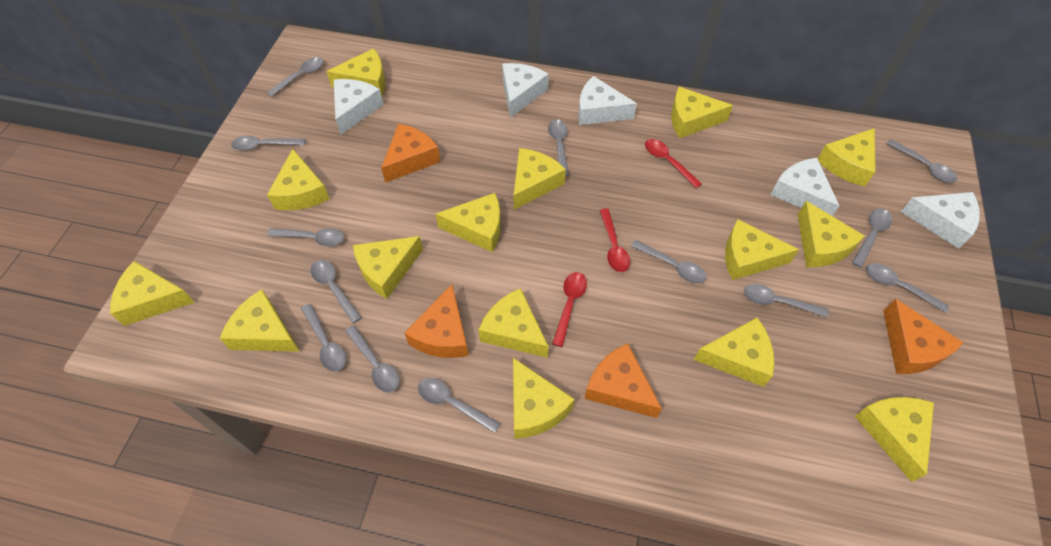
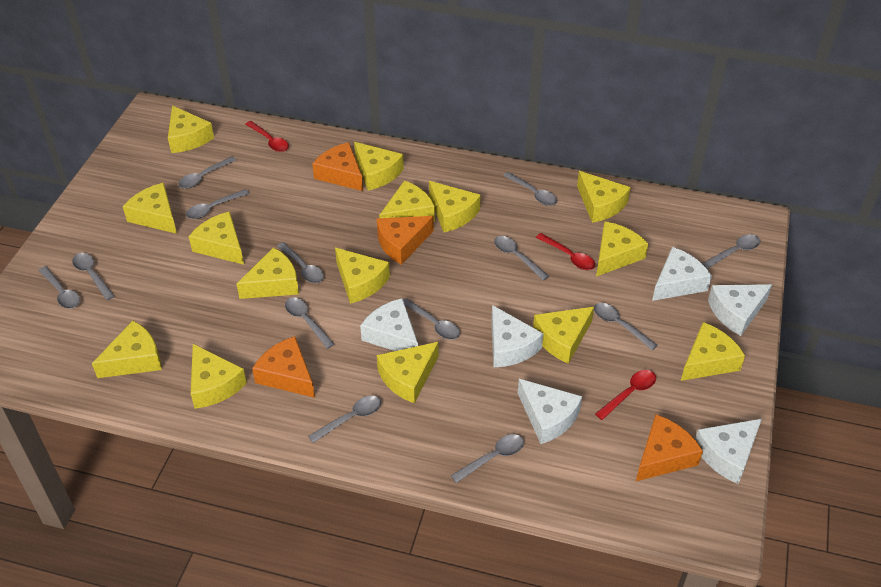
white cheese: [334,79,384,134] [502,63,549,118] [578,76,637,125] [771,158,839,216] [901,192,980,249] = 5 -> [360,298,418,351] [491,305,544,367] [518,379,582,444] [652,247,712,301] [695,419,762,484] [708,284,772,336] = 6

